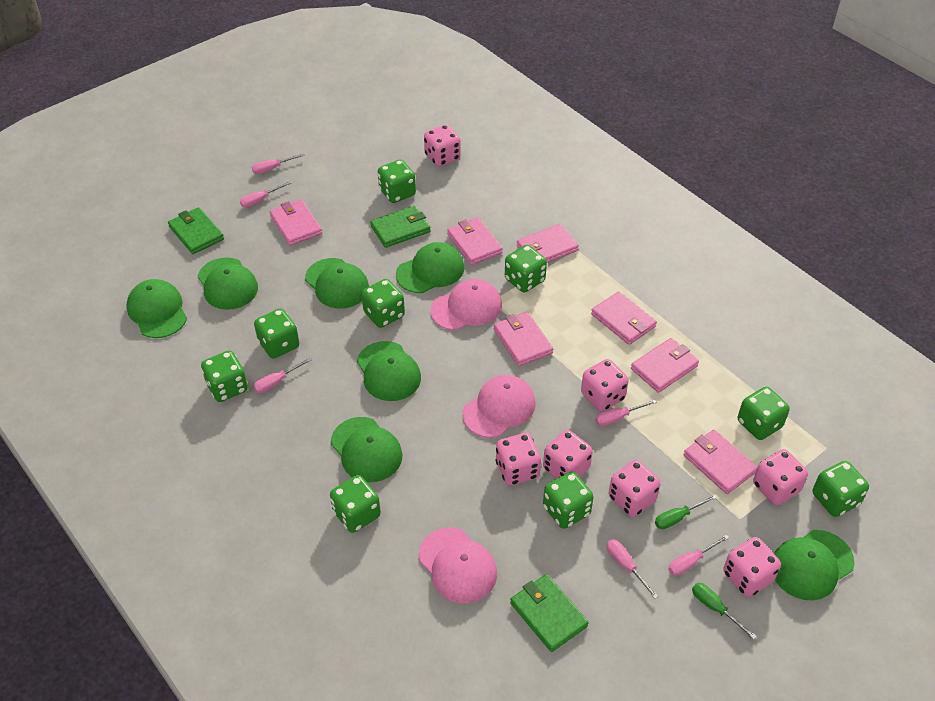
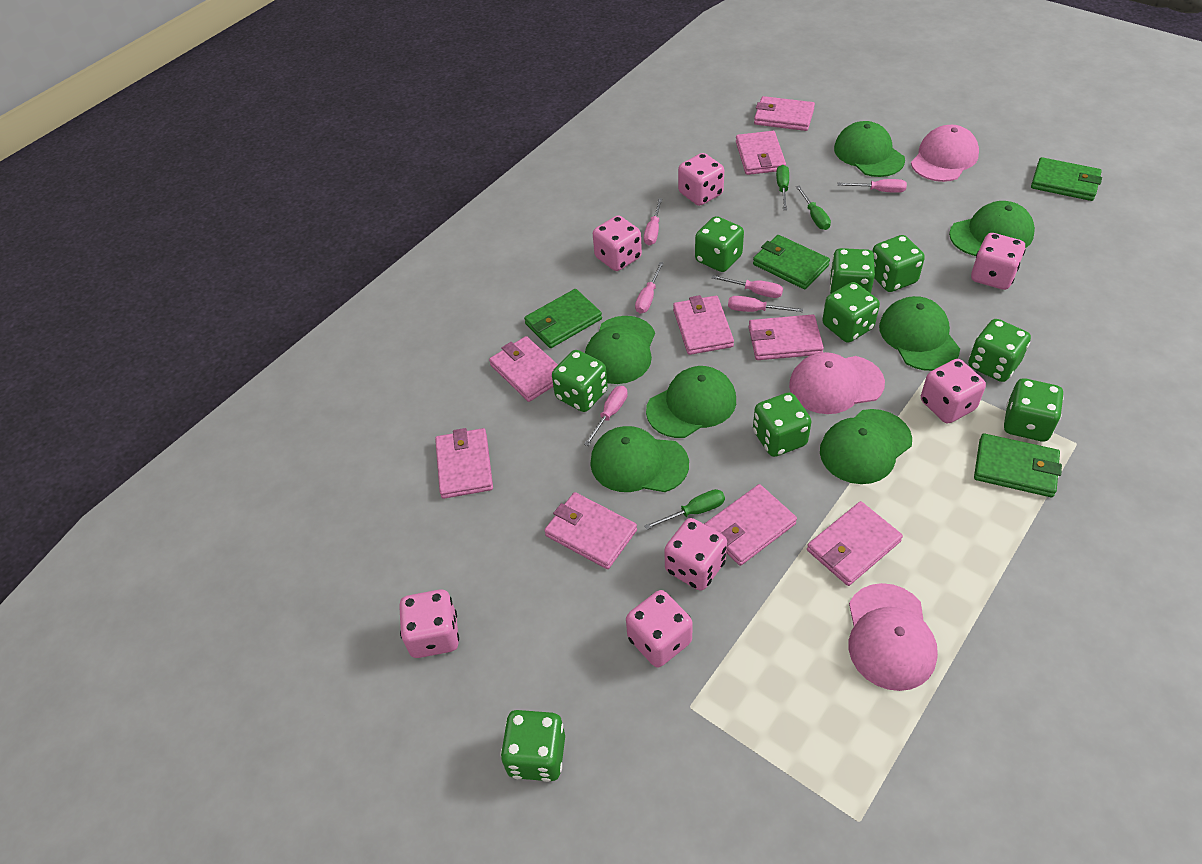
green screwdriver: [655,495,717,529] [692,583,756,639] = 2 -> [644,489,725,530] [776,165,789,210] [796,186,831,230] = 3
green wallet: [168,207,224,254] [370,206,431,248] [510,574,589,652] = 3 -> [524,289,602,348] [753,235,830,289] [974,433,1062,497] [1031,157,1102,201] = 4
pink wallet: [270,199,322,246] [447,218,503,265] [493,312,553,366] [517,224,579,263] [591,292,657,345] [631,338,699,393] [684,430,757,494] = 7 -> [435,428,493,499] [489,336,558,402] [544,492,637,569] [673,295,734,355] [705,484,797,566] [736,131,786,175] [749,314,824,360] [754,96,815,131] [807,501,903,586] = 9

